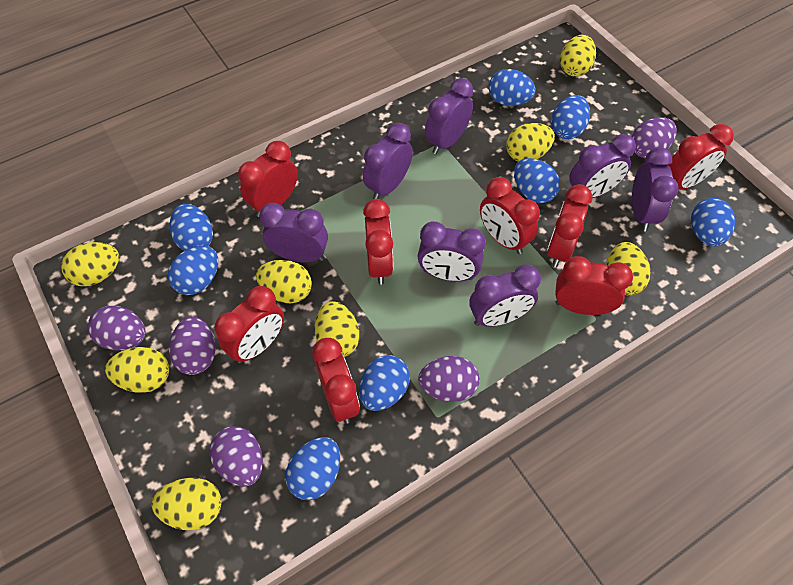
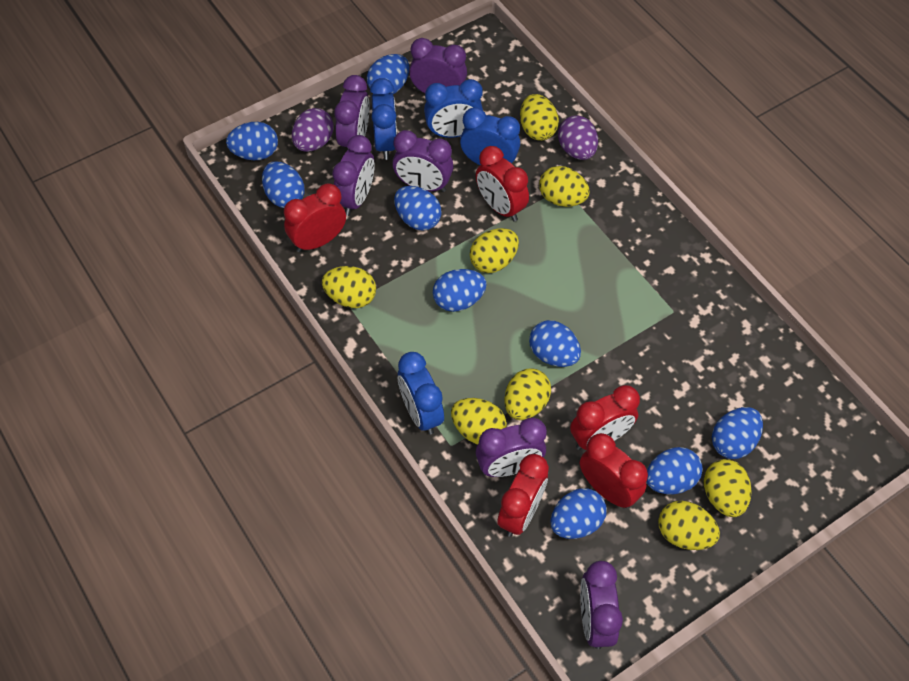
blue clock: none = 0 -> [370,78,397,160] [398,352,444,435] [424,79,483,138] [460,107,520,165] = 4
blue egg: [168,245,218,295] [170,204,213,251] [285,437,340,500] [359,355,410,411] [488,69,536,106] [514,158,560,203] [551,95,590,139] [691,198,735,246] = 8 -> [226,122,278,160] [262,161,305,208] [367,54,409,94] [394,186,442,231] [433,269,487,312] [529,320,581,367] [550,488,607,539] [646,447,703,494] [712,407,763,459] = 9
purple clock: [259,203,328,262] [363,123,413,199] [418,222,486,282] [425,78,473,154] [469,264,541,327] [569,134,636,198] [632,147,679,232] = 7 -> [332,135,374,216] [334,75,370,150] [393,130,453,192] [409,38,467,93] [476,418,547,477] [580,561,623,649] = 6
purple egg: [88,306,146,350] [169,316,215,375] [210,426,263,487] [418,356,480,402] [632,117,677,158] = 5 -> [292,108,334,152] [558,115,598,160] = 2
red clock: [215,286,284,363] [238,141,298,217] [312,338,360,424] [363,199,393,284] [480,177,540,254] [547,184,593,267] [555,256,633,315] [668,124,734,189] = 8 -> [284,183,346,252] [476,146,529,222] [497,454,549,537] [570,385,640,450] [580,433,648,508] = 5

